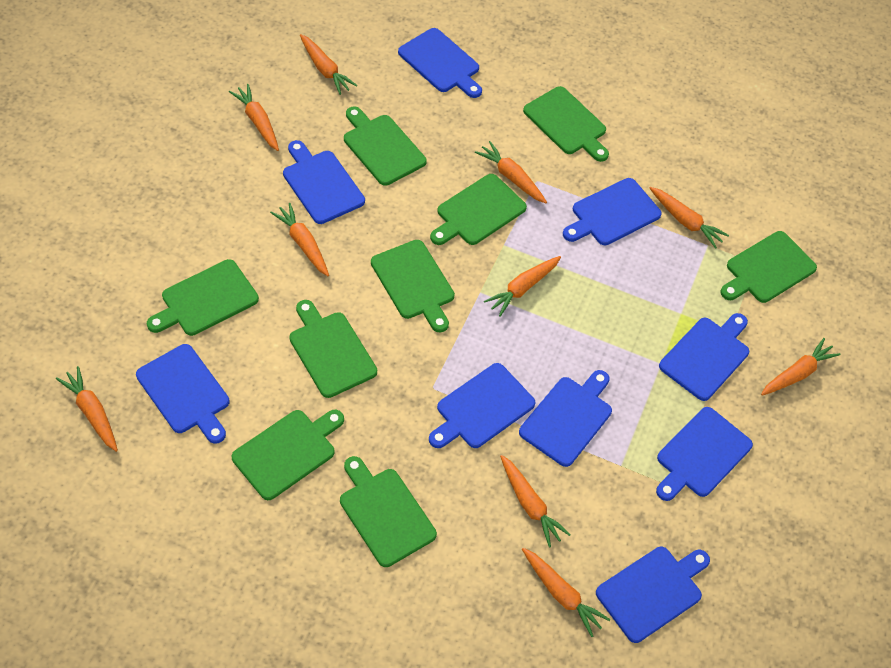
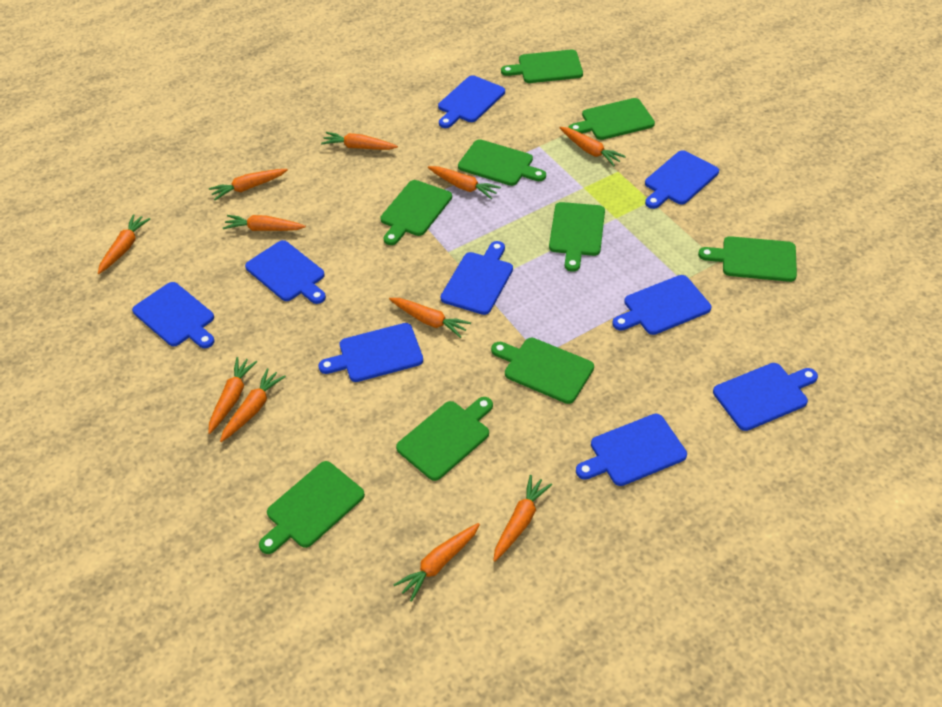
orange carrot: [56,366,118,452] [229,84,279,151] [270,203,329,276] [300,34,358,95] [475,141,547,203] [484,256,561,317] [500,455,571,547] [522,548,610,637] [650,187,729,249] [761,338,841,396] = 10 -> [98,214,150,274] [208,357,257,434] [209,169,288,200] [220,368,286,442] [223,215,306,231] [321,132,398,150] [389,298,471,338] [394,523,480,602] [428,166,501,199] [493,475,552,562] [559,127,626,166] = 11

